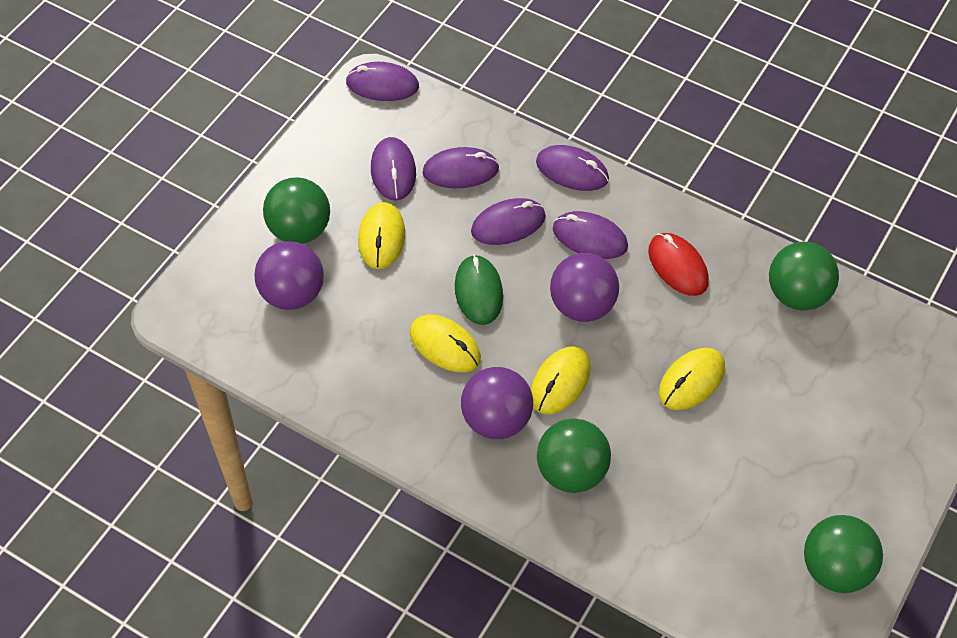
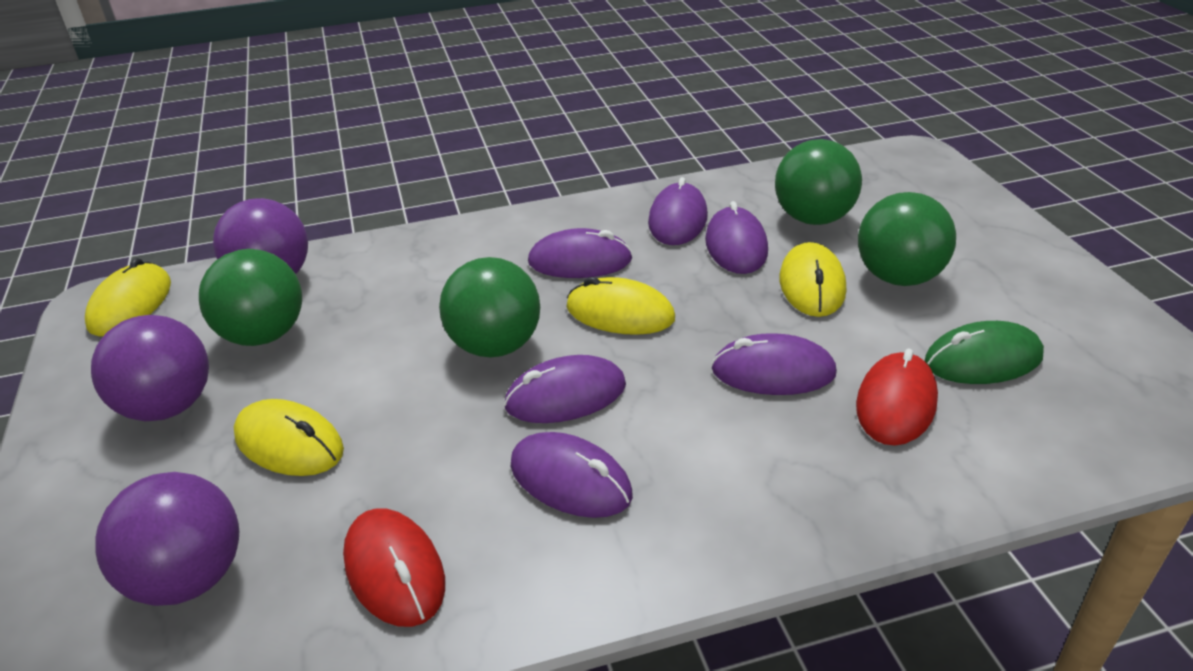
red mouse: [648,233,709,296] = 1 -> [343,508,445,627] [856,349,938,446] = 2

